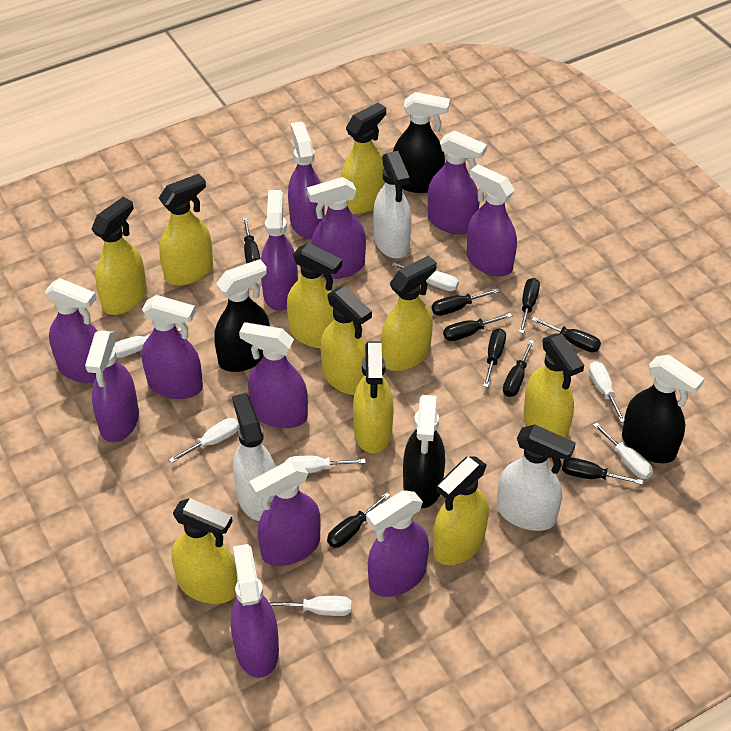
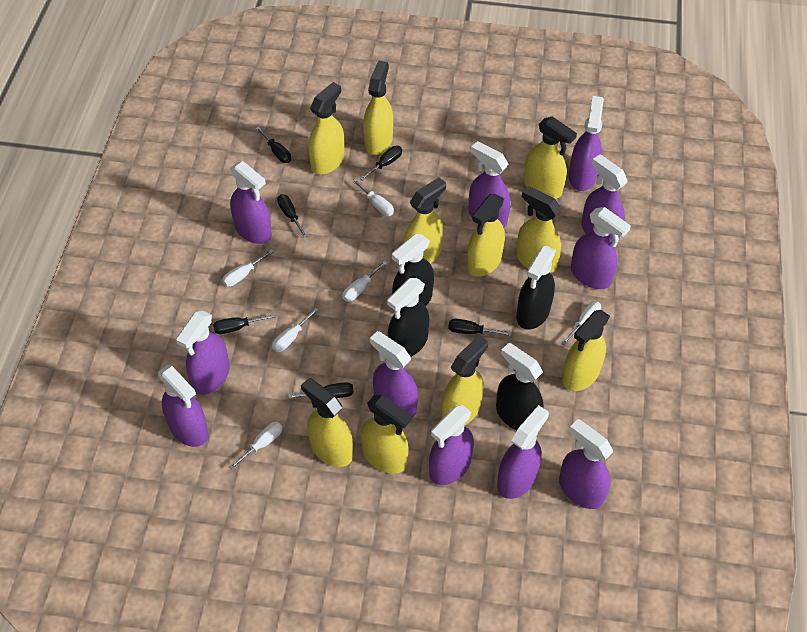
black screwdriver: [243,217,260,263] [327,492,390,548] [432,288,500,316] [443,313,512,341] [483,328,506,387] [503,340,534,397] [519,278,540,334] [531,317,601,352] [562,457,643,485] = 9 -> [213,314,276,334] [256,127,291,163] [277,194,308,238] [288,382,354,399] [360,146,402,181] [448,319,511,336] = 6
purple spray bottle: [45,278,97,383] [85,331,139,442] [142,295,203,399] [231,544,279,678] [239,322,308,428] [250,461,321,566] [261,190,298,311] [288,121,325,239] [307,177,366,279] [366,490,429,597] [428,130,487,234] [467,164,517,276] = 12 -> [158,365,209,447] [176,310,230,395] [230,161,272,244] [370,331,418,418] [429,405,474,485] [469,141,510,228] [497,405,549,499] [559,419,613,509] [569,96,604,191] [571,207,631,289] [581,155,628,242] = 11
white screwdriver: [114,327,182,358] [169,418,239,463] [268,596,352,616] [285,456,366,473] [392,262,459,291] [589,361,624,423] [593,422,653,479] = 7 -> [222,250,273,287] [229,422,283,470] [272,307,318,352] [342,261,387,302] [352,179,394,216] [561,301,601,346] = 6
white spray bottle: [232,393,275,521] [373,151,411,258] [497,424,576,531] = 3 -> none = 0

